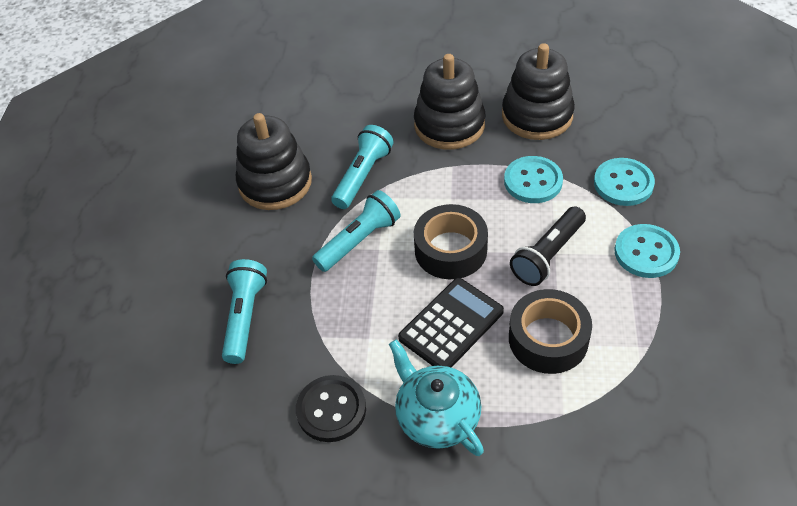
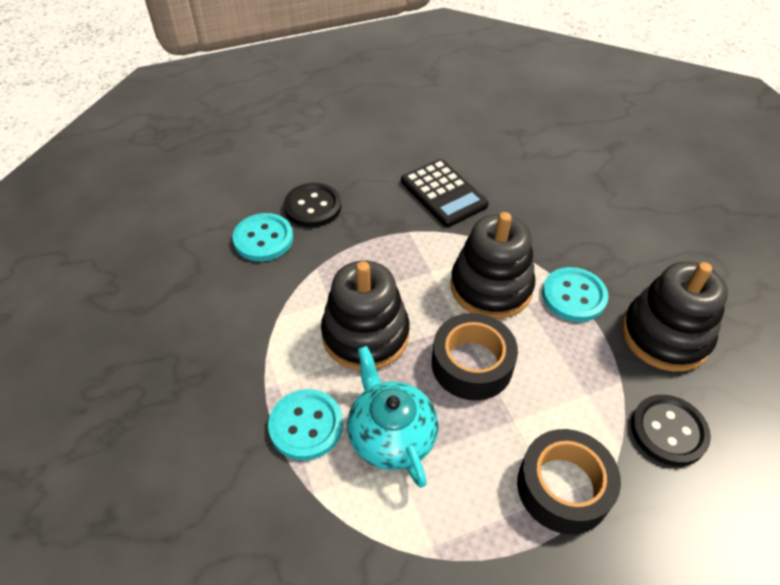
black button: [296,375,366,442] = 1 -> [284,183,341,228] [631,395,711,466] = 2
black flashlight: [510,206,586,286] = 1 -> none = 0
turquoise flashlight: [222,259,267,364] [312,190,401,272] [331,125,393,209] = 3 -> none = 0

